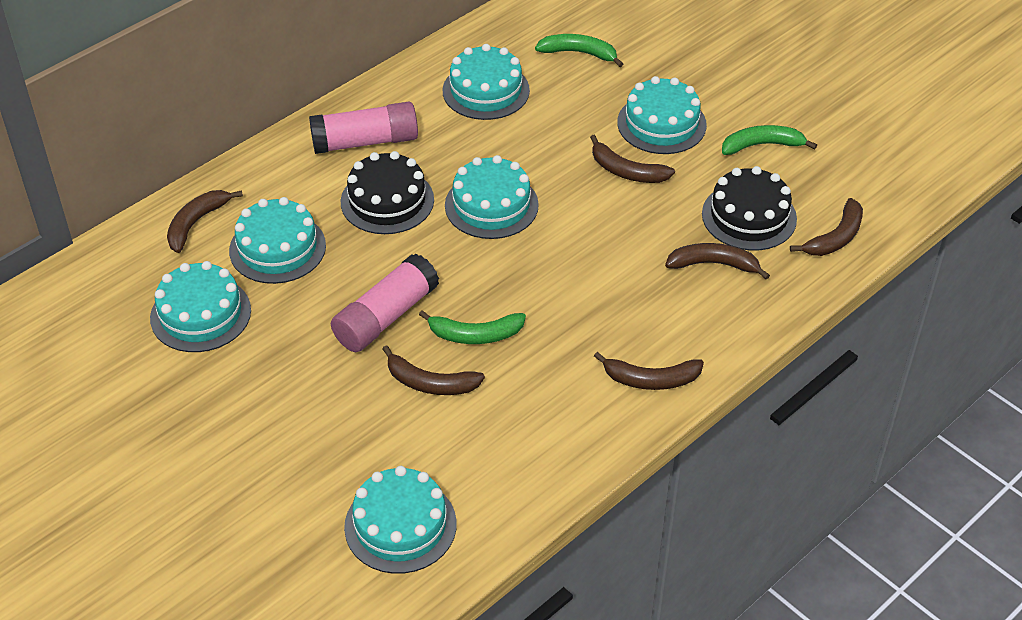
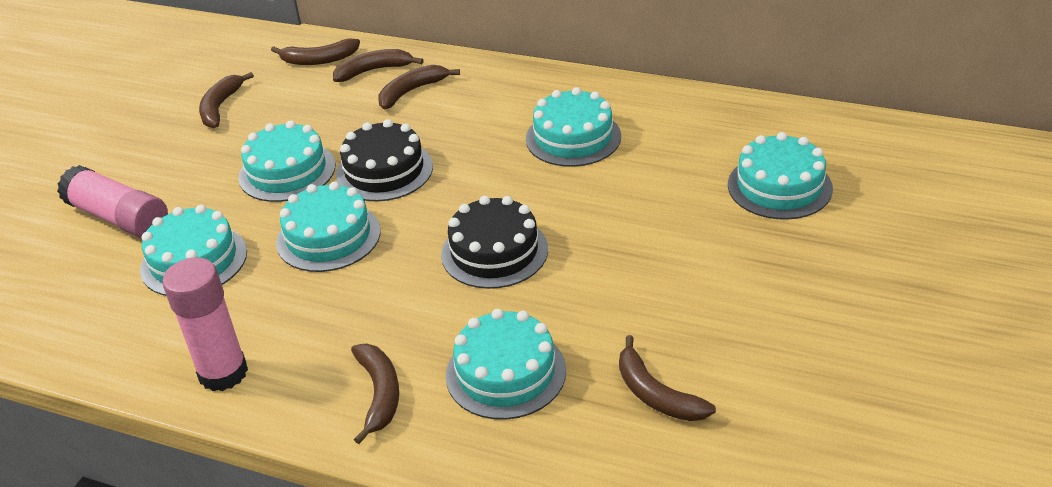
green banana: [419,310,526,344] [535,34,623,67] [722,125,817,155] = 3 -> none = 0

